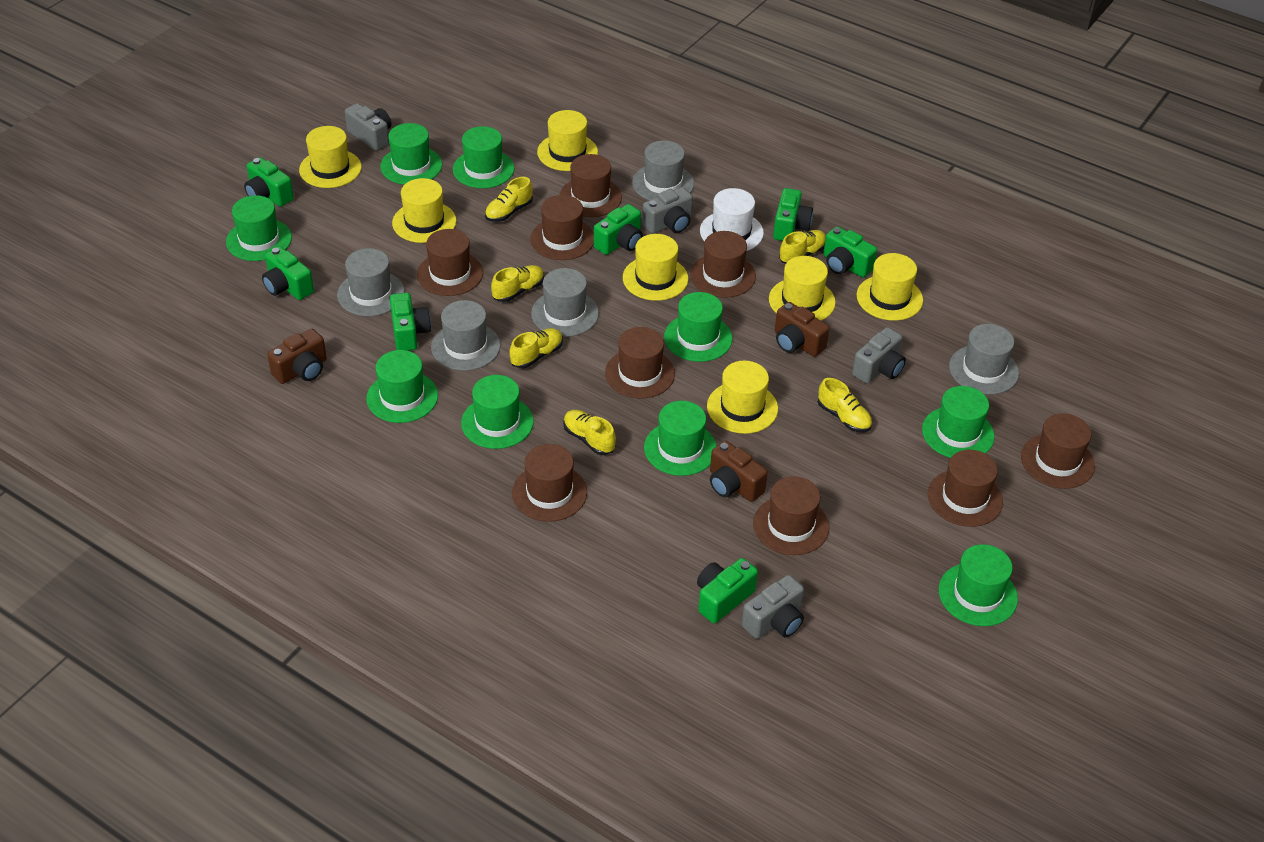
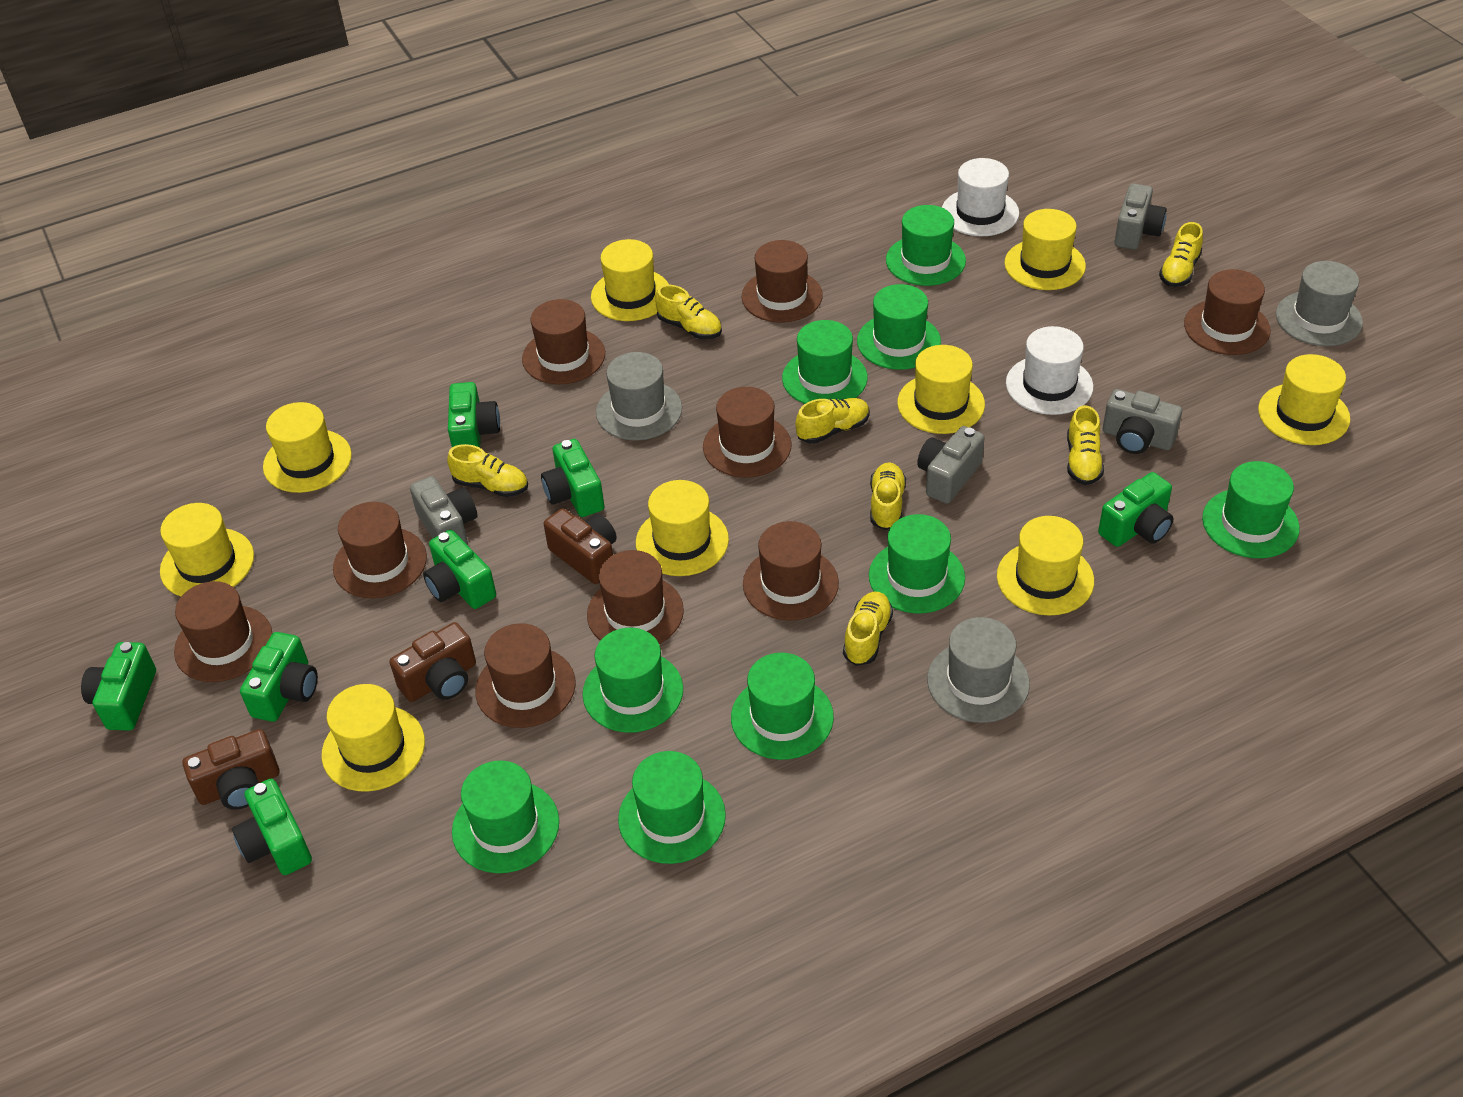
grey hat: [337,248,405,316] [431,300,501,371] [531,268,599,337] [632,140,694,200] [949,324,1019,395] = 5 -> [596,352,682,440] [927,617,1030,723] [1276,261,1363,346] = 3
white hat: [700,188,764,251] = 1 -> [942,158,1019,236] [1006,326,1093,415] = 2
yellow hat: [299,126,362,188] [392,178,457,243] [537,110,598,171] [623,234,688,301] [707,361,778,434] [769,256,836,321] [857,253,923,321] = 7 -> [160,503,254,597] [263,402,352,493] [322,684,425,792] [591,239,669,321] [636,480,729,576] [897,345,985,434] [997,516,1094,616] [1004,209,1086,290] [1258,354,1350,445] = 9
yellow shoe: [485,177,533,222] [491,265,544,302] [510,328,563,368] [563,410,616,455] [779,230,826,264] [818,378,872,432] = 6 -> [447,444,528,497] [655,285,722,339] [796,398,870,444] [843,592,893,666] [870,462,906,530] [1067,405,1104,485] [1159,222,1203,287] = 7

